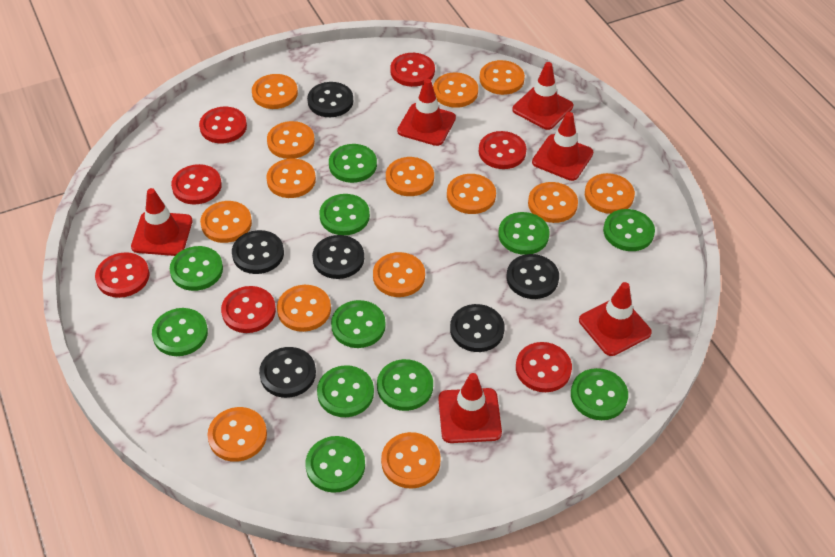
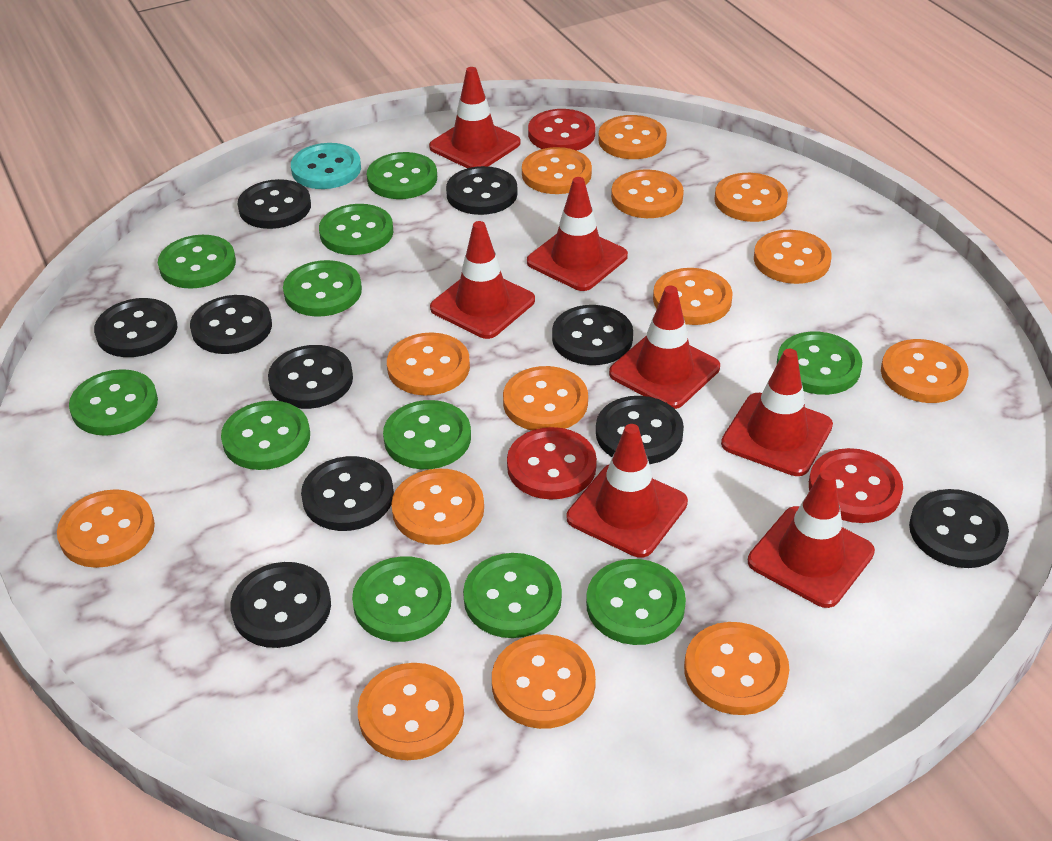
black button: [232,230,284,274] [259,347,316,398] [307,82,353,117] [312,235,364,279] [450,304,505,352] [507,254,559,299] = 6 -> [94,298,177,357] [190,295,272,354] [231,562,331,648] [238,179,311,229] [268,345,353,409] [301,456,394,531] [446,166,518,215] [552,305,633,365] [596,396,684,464] [909,489,1009,568] = 10
red button: [95,252,149,298] [171,164,222,205] [199,107,247,143] [221,286,276,333] [390,53,435,87] [479,131,526,169] [516,342,572,392] = 7 -> [507,427,597,500] [528,109,595,151] [809,448,903,523] = 3
red traffic cone: [131,188,192,256] [397,79,456,146] [438,373,502,443] [512,62,573,130] [532,112,593,181] [579,282,652,356] = 6 -> [429,67,521,168] [430,221,535,339] [527,177,628,291] [567,424,688,558] [609,286,720,409] [721,349,833,476] [748,470,875,608] = 7
turquoise button: none = 0 -> [291,143,361,189] = 1

